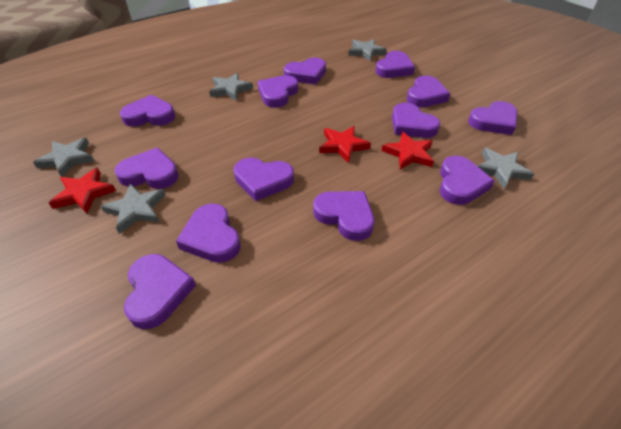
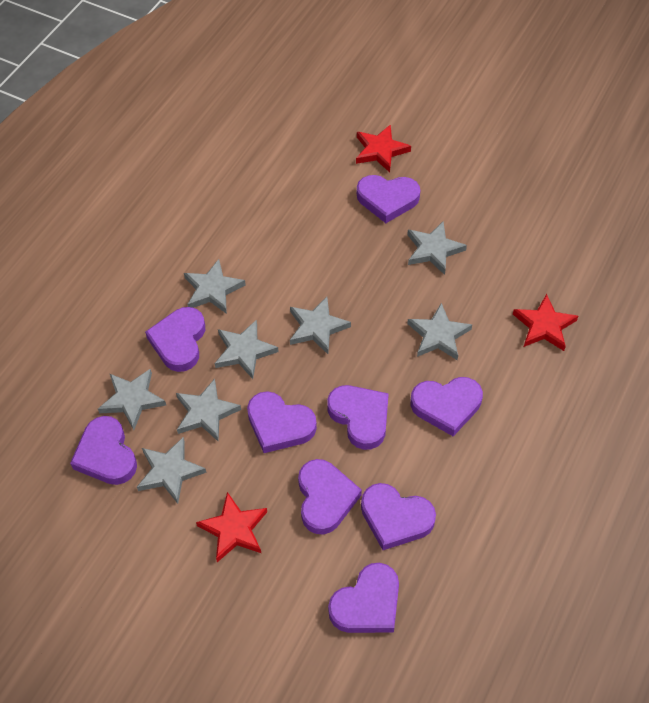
grey star: [33,138,94,177] [101,184,166,234] [209,73,253,101] [348,39,387,61] [477,148,534,189] = 5 -> [98,369,166,430] [137,437,207,504] [176,379,241,442] [184,259,246,314] [215,320,279,379] [290,297,351,354] [407,222,467,275] [407,303,472,360] = 8
purple heart: [115,148,179,189] [120,95,175,127] [124,254,196,329] [176,203,241,263] [234,158,294,201] [258,75,298,108] [284,58,326,85] [313,191,374,241] [375,51,415,78] [392,103,440,138] [407,75,450,107] [440,156,494,205] [468,101,518,135] = 13 -> [70,416,137,485] [145,307,205,372] [247,391,317,453] [298,459,362,534] [327,385,389,450] [328,563,399,633] [357,175,420,223] [361,483,436,550] [410,377,483,436] = 9

